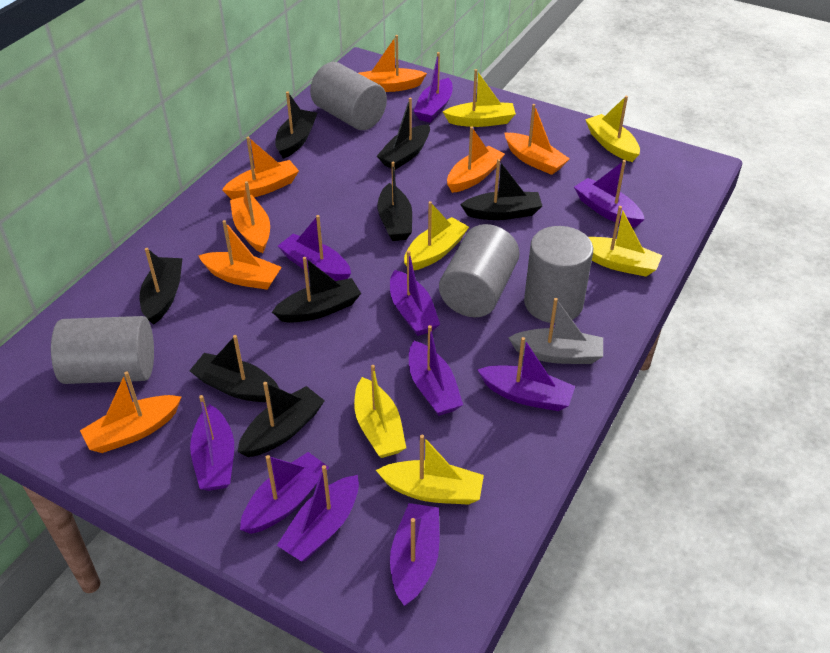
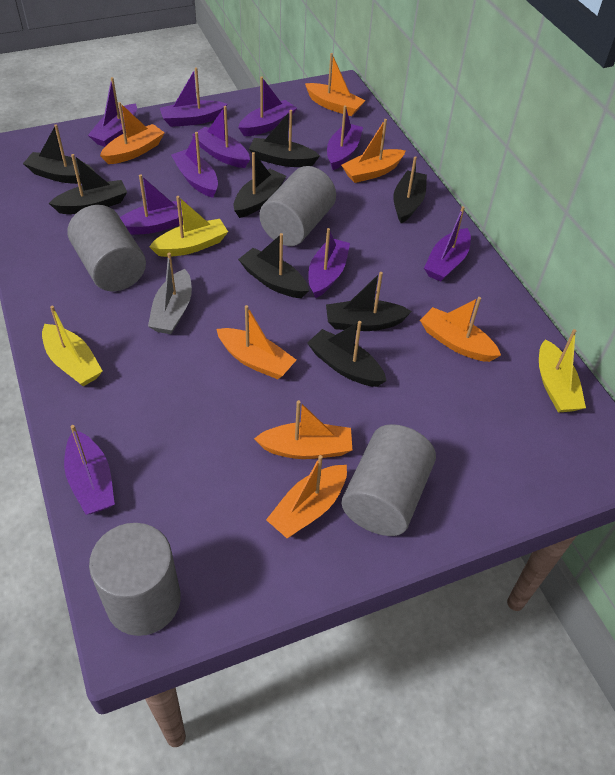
yellow boat: [354,365,406,458] [376,435,484,505] [404,201,469,270] [443,69,516,127] [585,96,640,162] [589,206,662,277] = 6 -> [42,306,103,386] [149,196,228,257] [539,329,586,412] = 3

